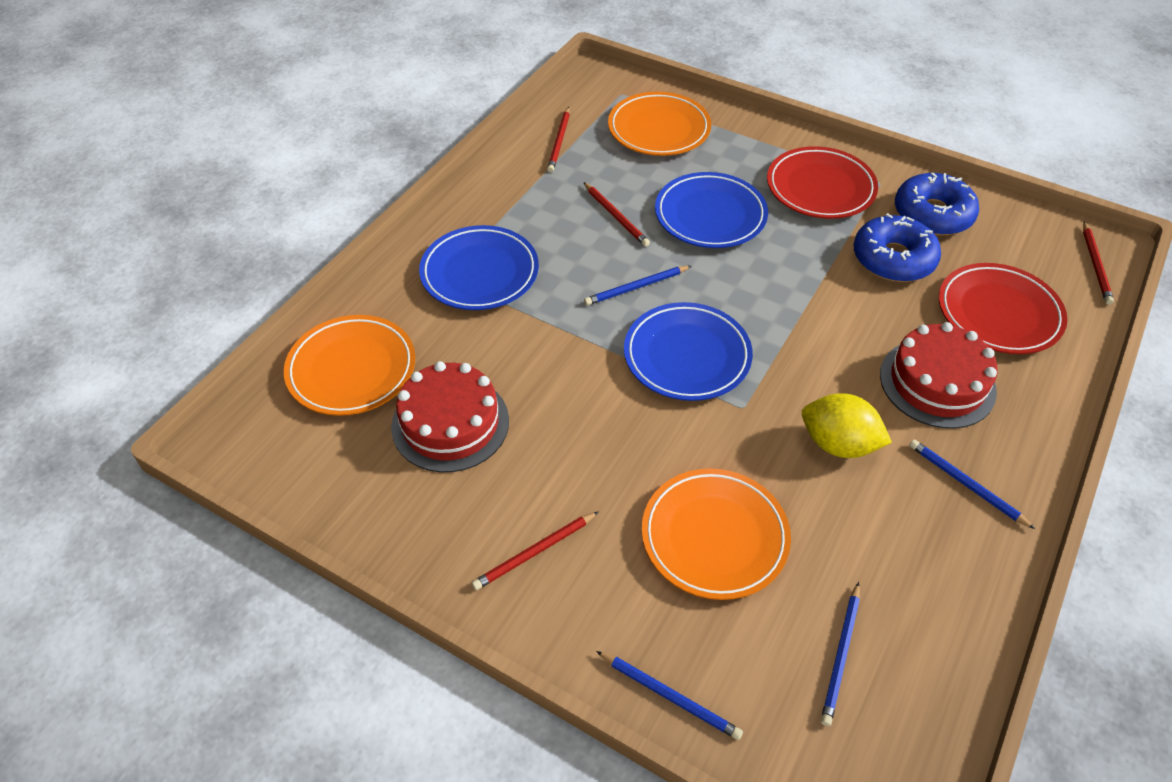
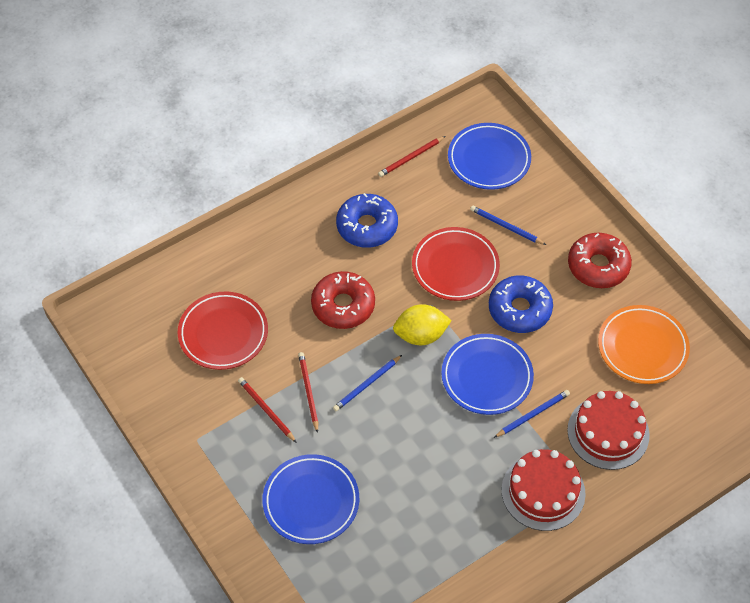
blue pencil: [584,266,691,305] [596,651,743,740] [821,582,860,726] [909,440,1035,529] = 4 -> [333,355,402,411] [470,206,546,245] [494,390,570,438] = 3
orange plate: [284,315,415,416] [608,92,711,156] [642,468,791,600] = 3 -> [598,305,690,384] = 1
red donut: none = 0 -> [311,271,375,329] [568,233,632,288] = 2
red pencil: [472,511,599,590] [547,107,570,172] [583,182,650,247] [1083,221,1114,305] = 4 -> [238,377,297,443] [298,352,318,433] [378,136,445,177] = 3

